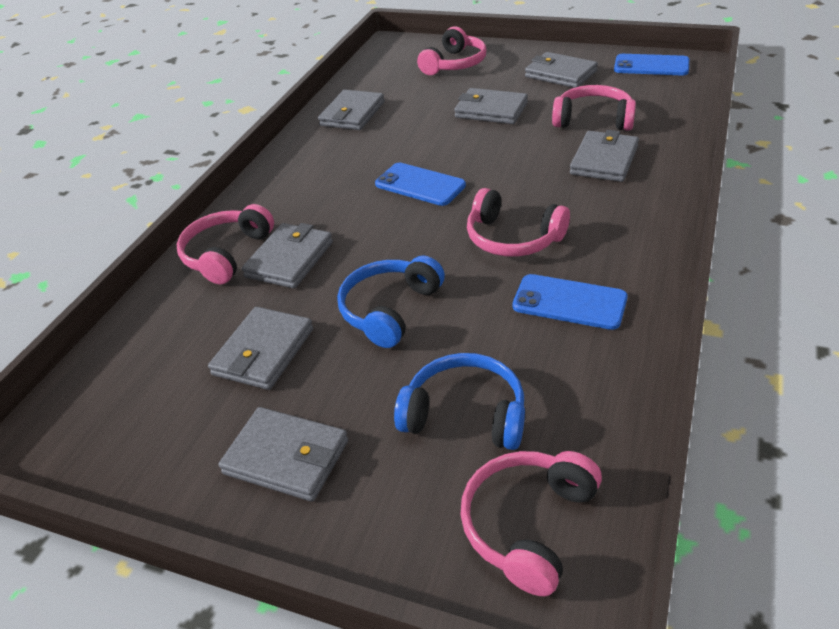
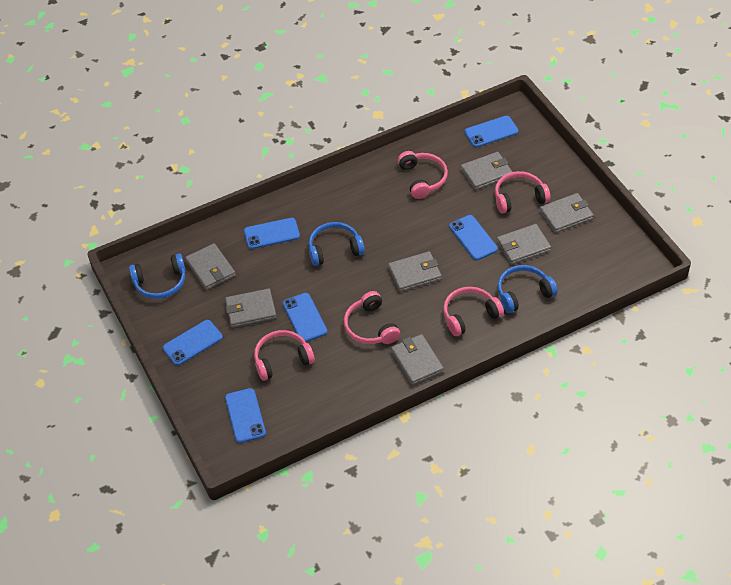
blue headphones: [337,256,445,348] [394,353,525,450] = 2 -> [129,254,185,299] [309,222,365,266] [497,265,558,313] = 3
blue phone: [375,163,466,206] [513,274,628,330] [614,54,689,75] = 3 -> [163,320,223,366] [225,388,266,443] [244,218,300,249] [283,293,327,342] [449,215,498,260] [464,116,519,147] = 6

